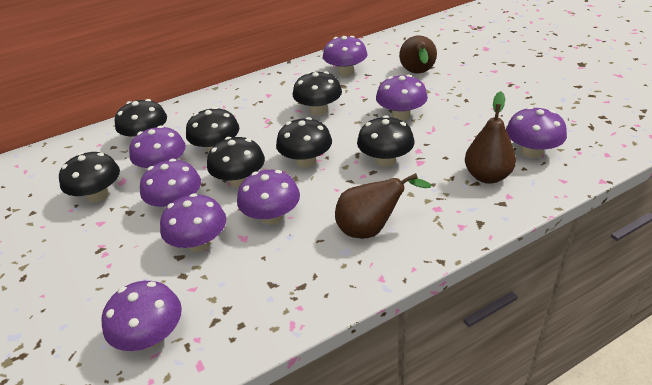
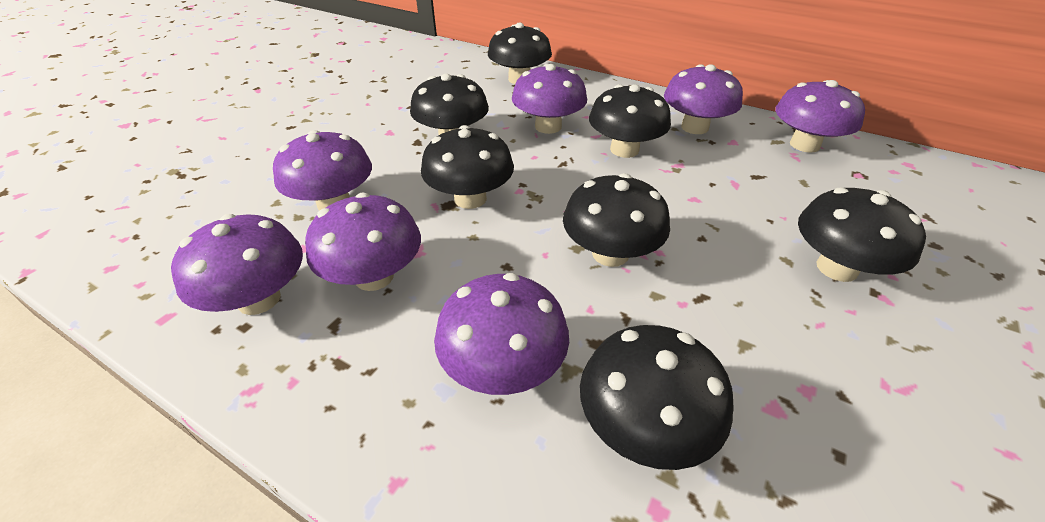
brown pear: [335,173,432,238] [399,35,437,73] [465,91,516,184] = 3 -> none = 0
purple mushroom: [101,281,182,351] [129,126,186,168] [140,159,201,208] [160,193,226,252] [237,170,300,225] [323,36,367,76] [376,75,428,120] [506,107,567,158] = 8 -> [171,214,303,315] [273,130,372,211] [305,192,421,291] [434,273,569,395] [512,64,587,134] [664,64,743,134] [775,80,865,153] = 7

